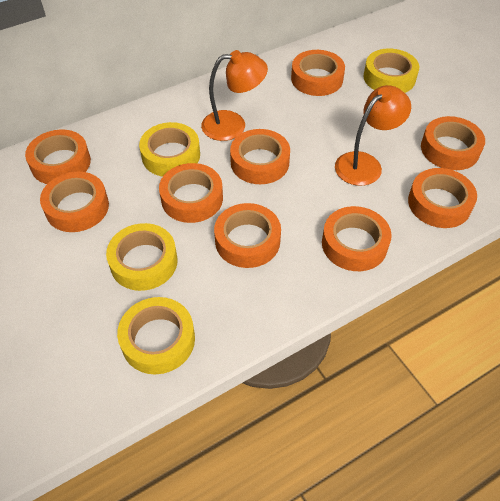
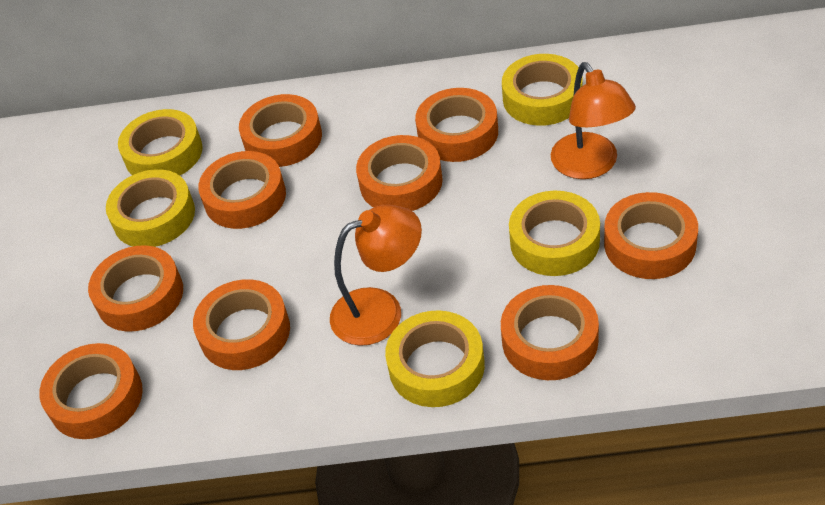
yellow tape: [106,223,178,291] [117,297,195,374] [139,122,200,177] [364,49,419,93] = 4 -> [106,169,195,247] [118,109,203,176] [385,310,485,407] [502,54,583,126] [509,191,600,276] = 5

